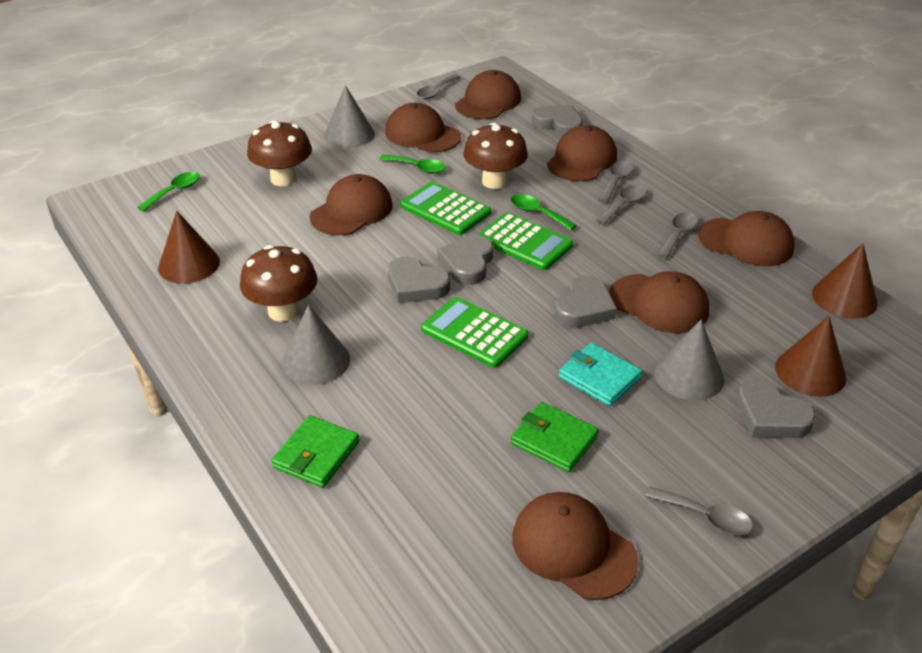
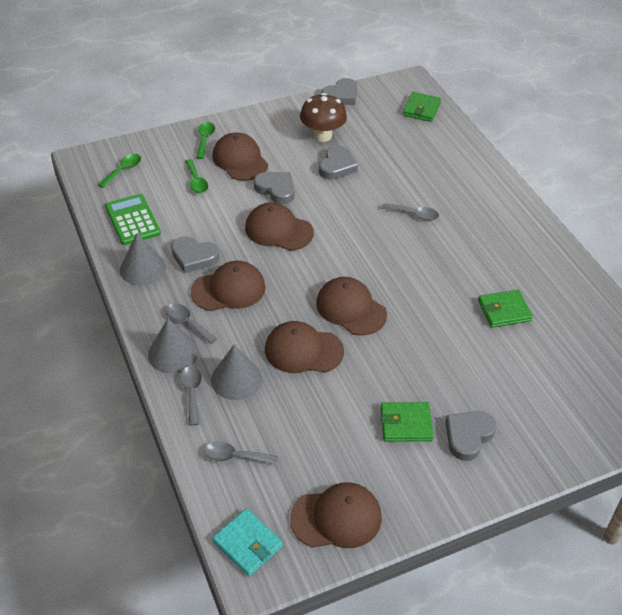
brown cap: [310,174,393,235] [385,103,461,153] [455,70,521,119] [512,492,639,600] [547,125,617,181] [609,271,709,333] [698,211,794,266] = 7 -> [191,261,265,311] [212,132,268,181] [245,202,314,251] [265,321,344,373] [290,482,382,548] [316,277,387,336] = 6
brown cone: [158,211,220,284] [775,316,846,397] [812,243,878,319] = 3 -> none = 0
brown mushroom: [240,245,318,322] [247,120,312,186] [463,122,528,189] = 3 -> [300,93,347,142] = 1
green calculator: [400,182,491,235] [421,297,528,368] [478,212,573,270] = 3 -> [105,194,161,245] = 1
green wallet: [271,415,360,488] [511,402,599,472] = 2 -> [380,402,434,442] [403,92,441,122] [478,290,533,328] = 3
grey spoon: [417,74,461,99] [596,185,646,225] [598,161,633,203] [645,486,753,535] [657,212,698,259] = 5 -> [166,303,217,344] [180,366,202,426] [204,442,278,465] [381,203,439,221] = 4

